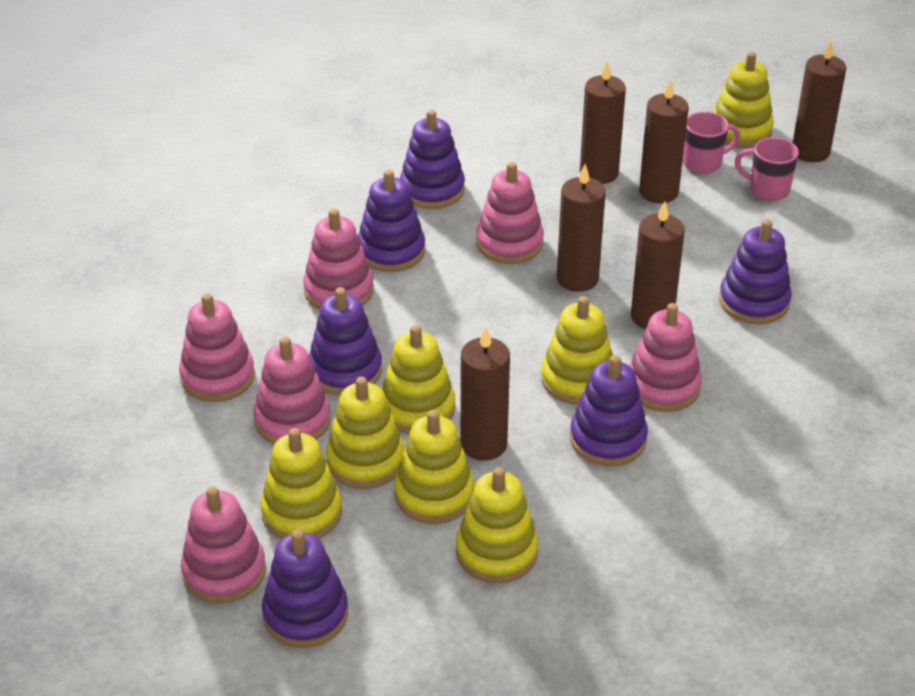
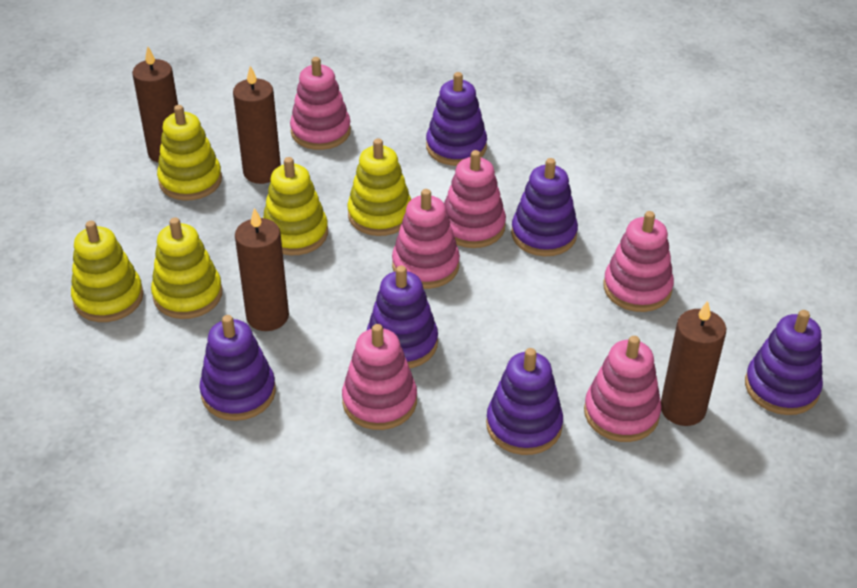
brown candle: [460,327,510,461] [557,164,605,292] [580,61,626,184] [631,201,685,329] [639,79,689,204] [793,40,846,162] = 6 -> [132,47,178,162] [233,66,281,184] [235,208,289,331] [661,301,726,426] = 4
pink mug: [683,112,740,174] [734,137,799,201] = 2 -> none = 0
yellow stacking toy: [261,428,342,539] [326,377,404,489] [382,325,455,434] [394,410,474,524] [456,467,539,584] [541,296,613,405] [713,52,774,148] = 7 -> [71,221,143,322] [151,217,222,319] [157,105,222,200] [263,157,328,255] [347,139,411,236] = 5

